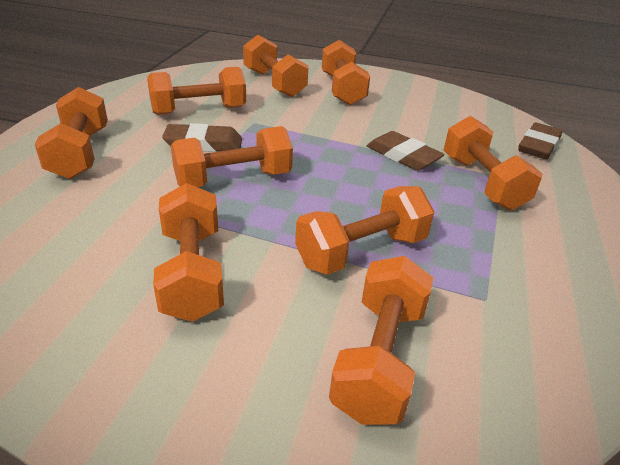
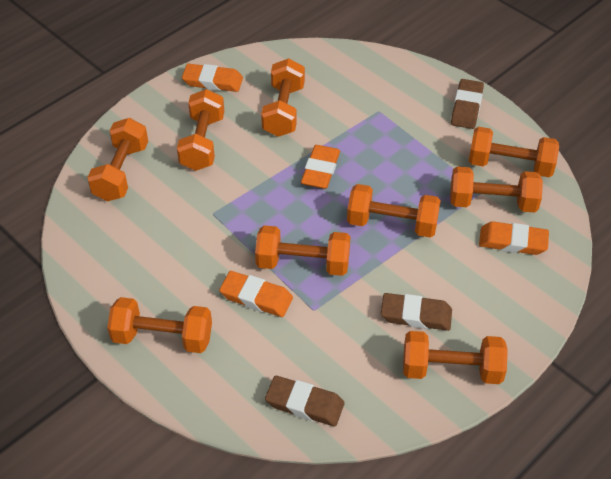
orange eraser: none = 0 -> [182,64,243,92] [219,271,293,317] [301,145,340,189] [479,221,549,255] = 4

